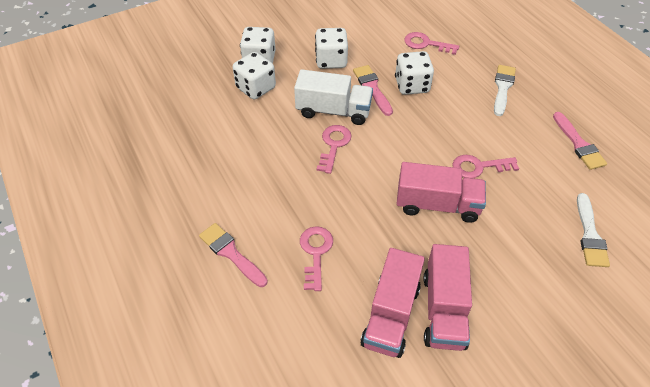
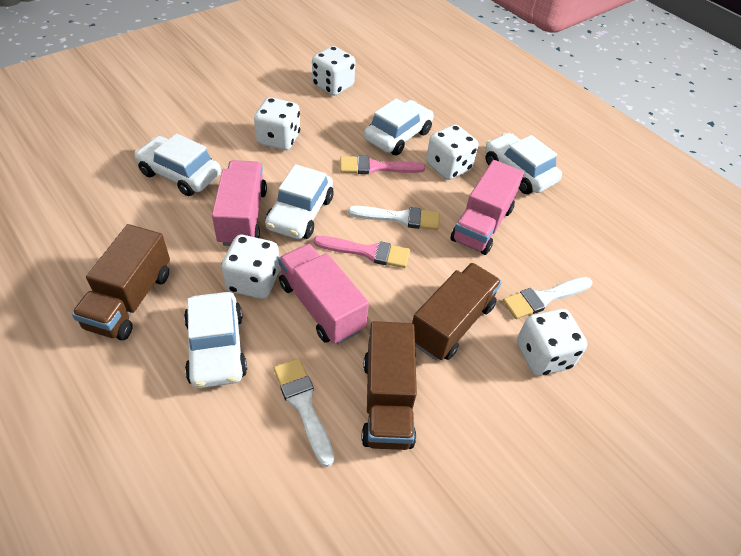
brown truck: none = 0 -> [72,224,170,340] [362,321,417,450] [412,263,502,360] = 3
pink brush: [199,223,268,287] [353,65,393,116] [553,112,607,170] = 3 -> [314,236,410,268] [340,156,425,174] = 2
pink key: [300,226,333,291] [317,125,352,174] [404,32,459,55] [452,155,519,178] = 4 -> none = 0
white brush: [494,65,516,116] [577,193,610,267] = 2 -> [274,358,334,467] [348,206,440,230] [503,277,592,319] = 3
white car: none = 0 -> [134,133,221,196] [184,292,247,388] [265,164,333,239] [364,98,434,155] [485,133,562,194] = 5
white dice: [233,52,276,100] [240,27,276,63] [315,28,348,69] [395,51,434,95] = 4 -> [222,235,280,299] [254,97,300,150] [312,46,355,96] [426,125,478,180] [517,309,587,376] = 5
white truck: [294,69,373,125] = 1 -> none = 0

